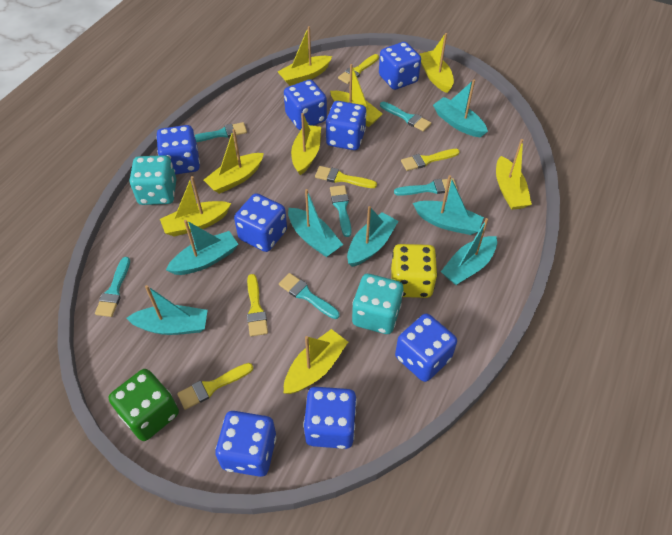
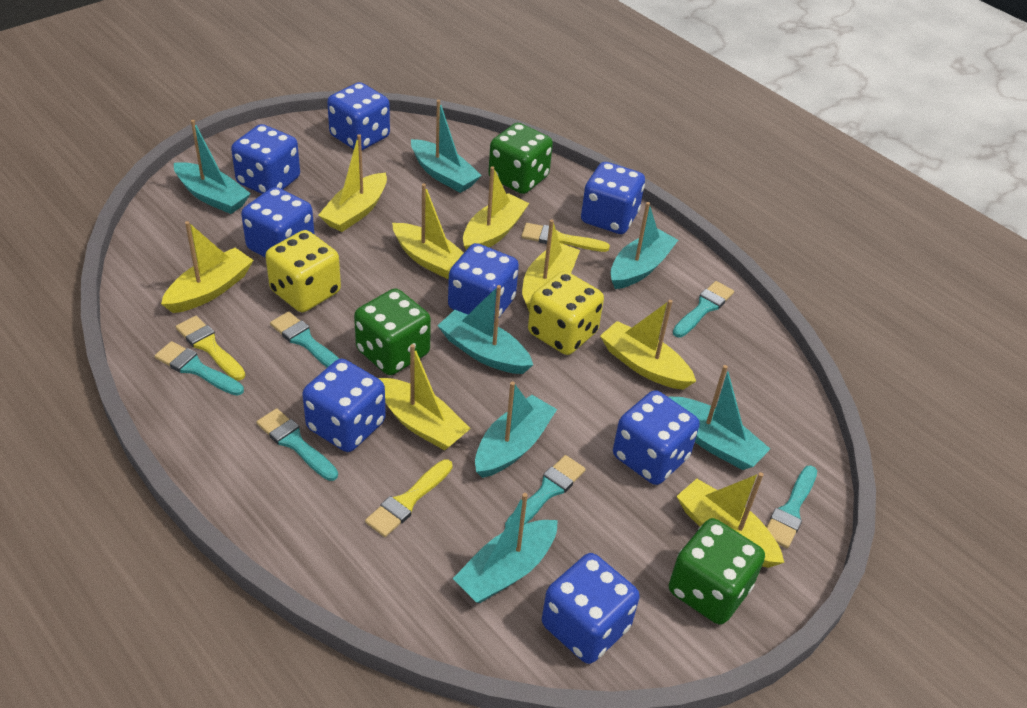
green dice: [109,369,179,441] = 1 -> [354,288,431,375] [488,123,553,194] [669,518,765,625] = 3
turquoise dice: [130,155,177,205] [352,274,404,334] = 2 -> none = 0
yellow brush: [177,363,253,410] [247,274,268,336] [315,166,377,188] [338,54,379,84] [401,149,460,171] = 5 -> [176,316,245,380] [365,459,453,537] [521,223,610,252] = 3
yellow dice: [391,244,437,298] = 1 -> [265,230,341,312] [528,271,604,355] = 2

